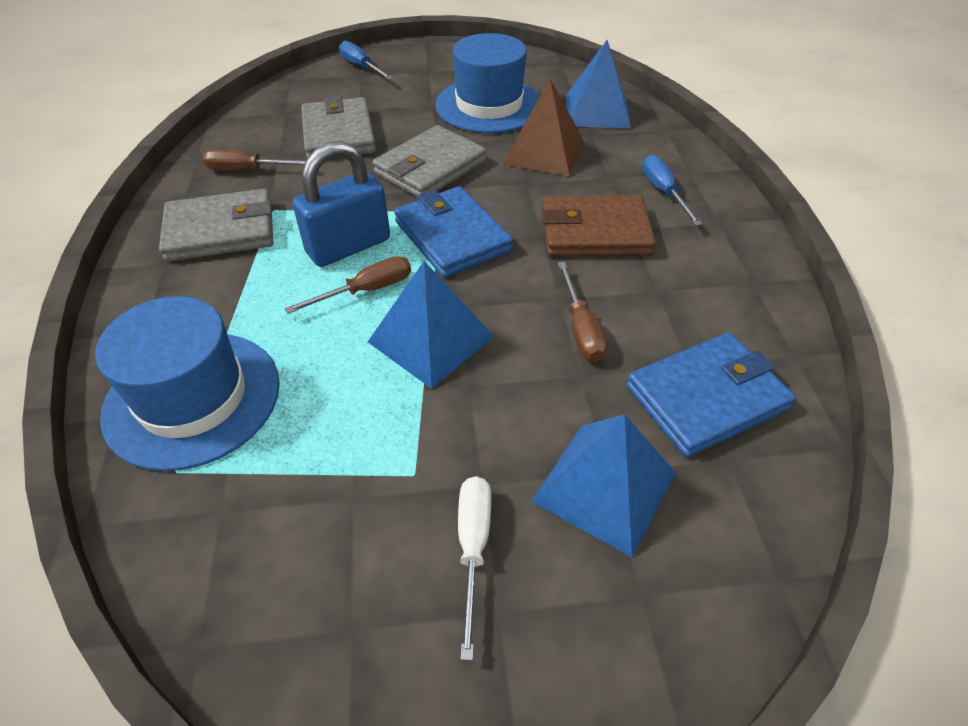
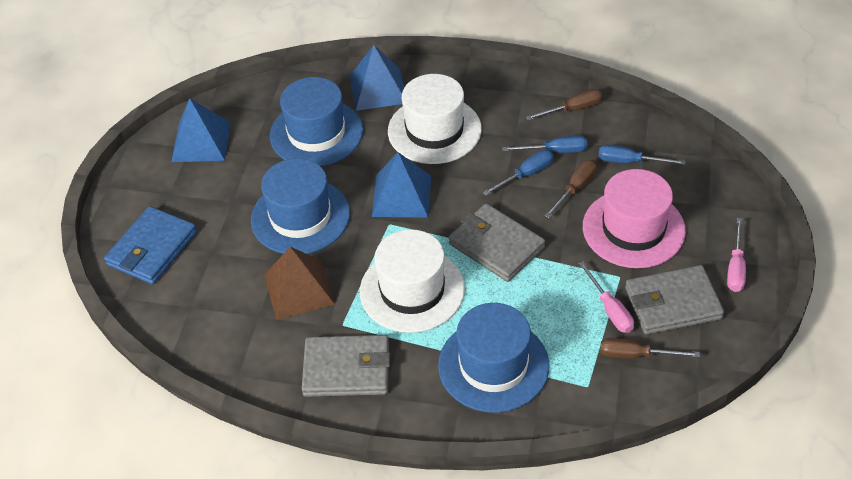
blue hat: [95,296,280,471] [435,33,540,133] = 2 -> [251,158,350,254] [270,77,363,166] [438,303,549,413] = 3
blue padlock: [292,141,390,267] = 1 -> none = 0
blue screwdriver: [339,40,393,80] [642,155,702,226] = 2 -> [483,150,554,196] [502,135,587,153] [598,145,685,165] = 3
blue wallet: [394,186,513,278] [626,333,796,457] = 2 -> [104,206,197,284] = 1
brown wallet: [542,195,656,256] = 1 -> none = 0
pink hat: none = 0 -> [583,169,686,268] = 1
pink screwdriver: none = 0 -> [579,261,634,333] [727,218,746,292] = 2
white hat: none = 0 -> [360,229,465,333] [388,74,482,164] = 2
white screwdriver: [458,476,491,660] = 1 -> none = 0

